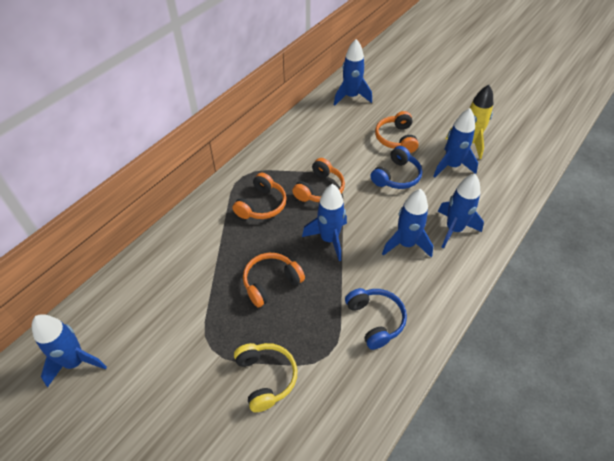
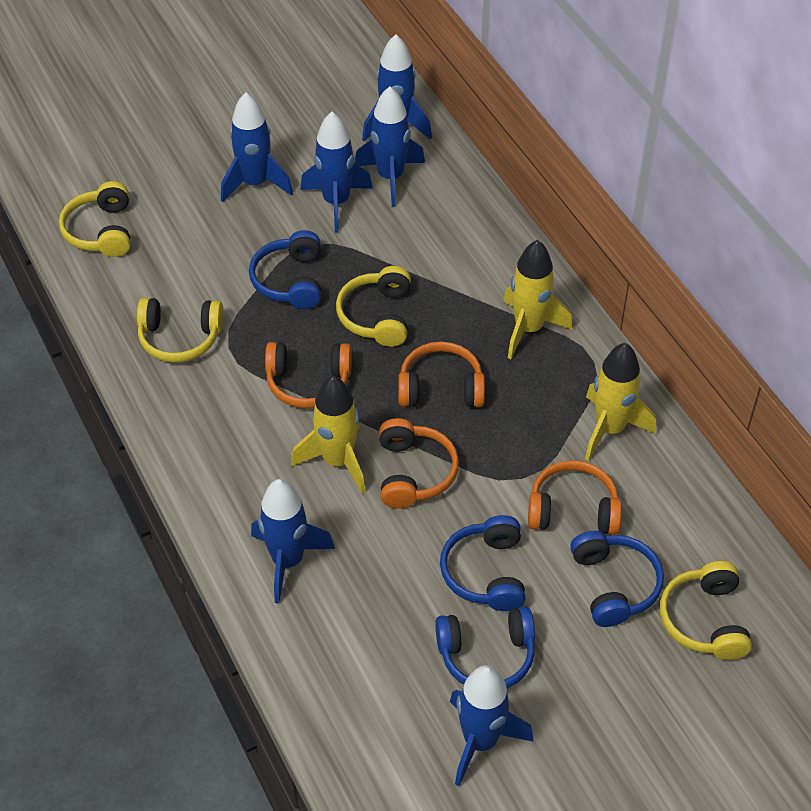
blue headphones: [345,288,407,350] [370,146,422,189] = 2 -> [249,230,321,309] [435,606,535,688] [440,515,525,611] [570,531,664,627] = 4
yellow headphones: [234,343,298,412] = 1 -> [59,181,130,257] [137,298,224,363] [336,266,411,347] [660,561,752,660] = 4
yellow rocket: [446,85,493,159] = 1 -> [291,376,366,494] [503,240,572,359] [585,343,656,461] = 3

